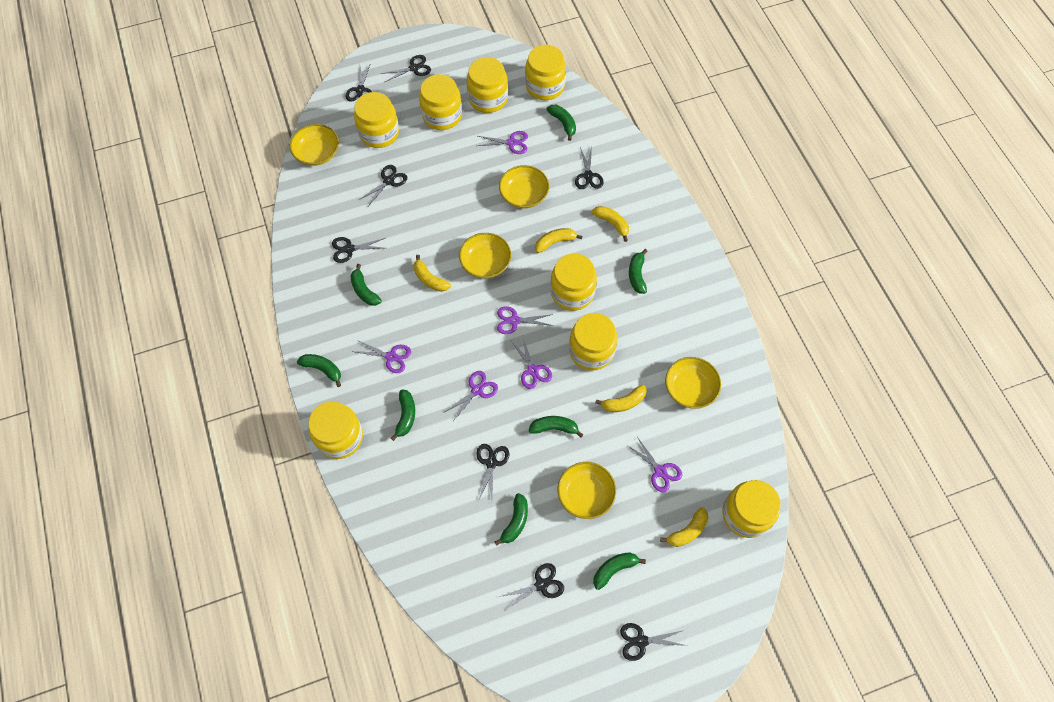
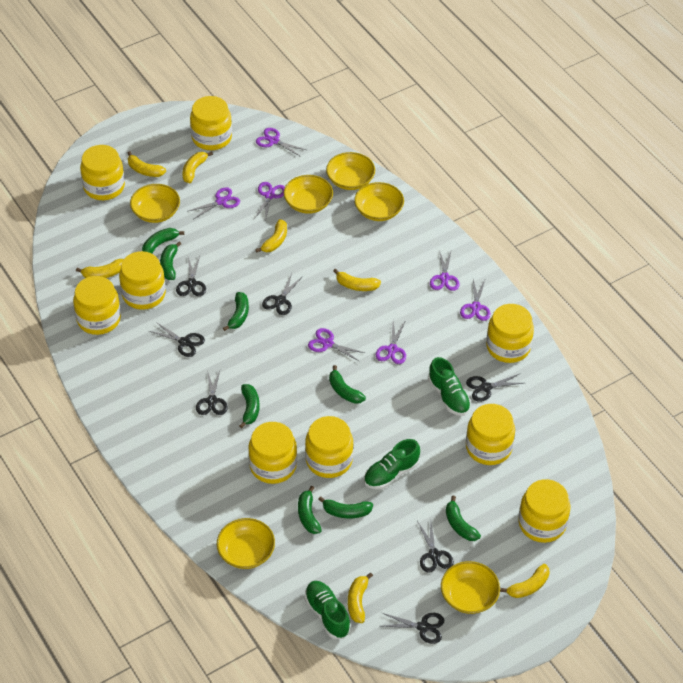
black scissors: [332,237,385,263] [345,63,372,102] [359,165,407,206] [380,55,431,82] [476,444,509,502] [499,563,564,611] [575,147,604,189] [620,623,687,661] = 8 -> [149,322,205,357] [176,256,206,296] [196,370,228,415] [262,273,303,315] [382,613,444,644] [417,521,454,573] [466,373,523,402] = 7
green shoe: none = 0 -> [305,581,351,639] [364,439,420,489] [428,357,471,416] = 3
purple scissors: [356,340,411,373] [443,371,498,421] [477,131,528,154] [497,306,554,334] [512,338,552,389] [627,437,682,492] = 6 -> [189,187,240,219] [254,182,285,222] [256,128,306,157] [308,328,365,362] [375,320,406,364] [430,249,460,291] [460,279,490,321] = 7
yellow banana: [413,255,451,292] [535,228,582,253] [592,206,629,242] [595,385,647,412] [660,507,708,547] = 5 -> [76,259,124,278] [128,151,166,177] [182,151,213,183] [255,219,287,253] [333,269,381,291] [348,573,373,623] [500,564,549,598] = 7
yellow bowl: [290,124,339,166] [459,233,511,278] [499,165,549,208] [558,462,616,519] [665,357,721,409] = 5 -> [130,184,180,223] [217,518,275,569] [284,175,333,214] [326,152,375,190] [354,182,404,221] [441,561,500,614] = 6
yellow jar: [308,401,363,459] [354,92,399,148] [419,74,462,130] [467,57,508,113] [525,45,566,100] [550,254,597,311] [569,313,617,371] [722,480,781,538] = 8 -> [73,276,121,335] [80,145,125,200] [119,251,166,310] [190,96,232,150] [248,422,297,484] [305,416,353,478] [466,404,515,465] [486,304,534,363] [518,479,570,543] = 9

